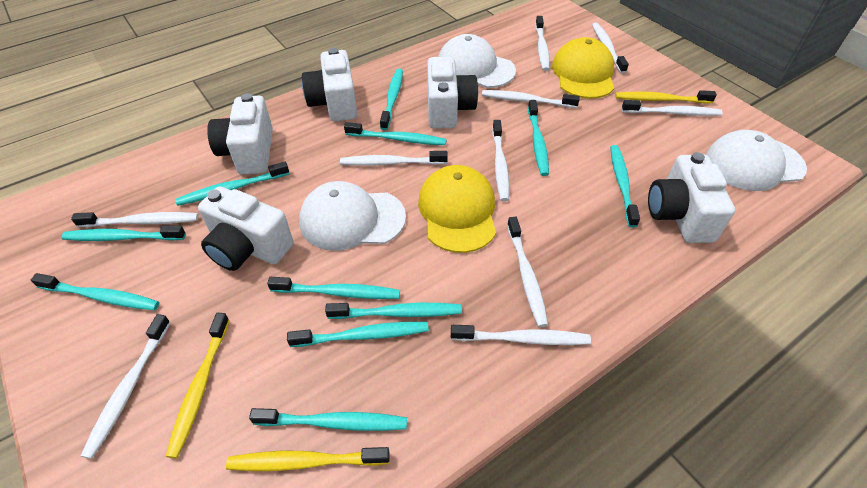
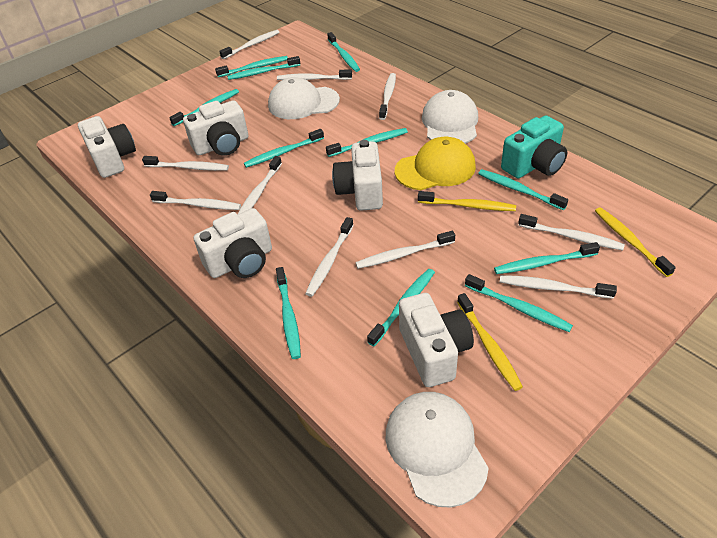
turquoise camera: none = 0 -> [501,116,567,178] = 1
yellow cap: [418,165,496,253] [552,37,614,99] = 2 -> [395,137,476,190] = 1

